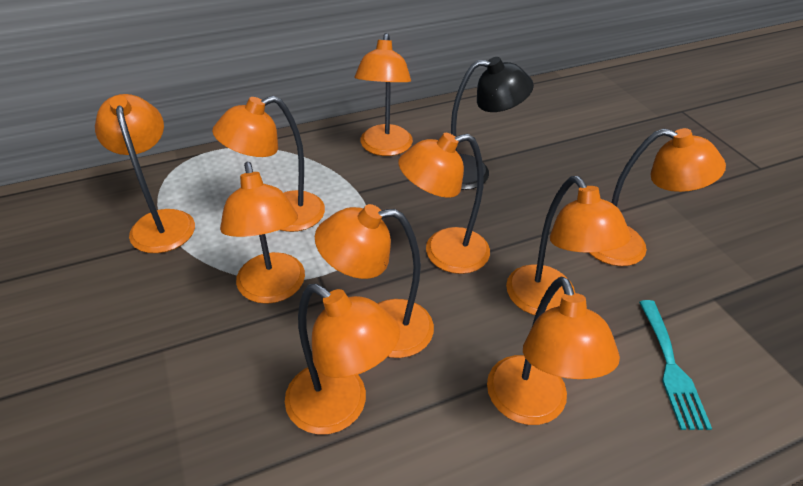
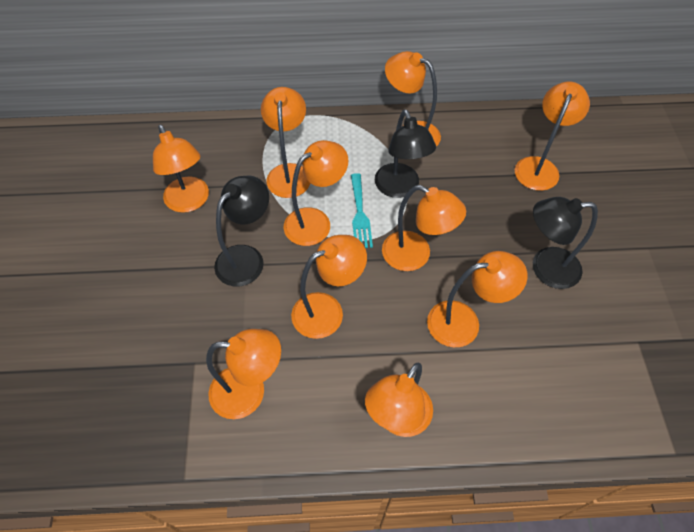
black lamp: [451,57,534,190] = 1 -> [214,175,269,286] [375,109,436,198] [533,197,598,289] = 3

